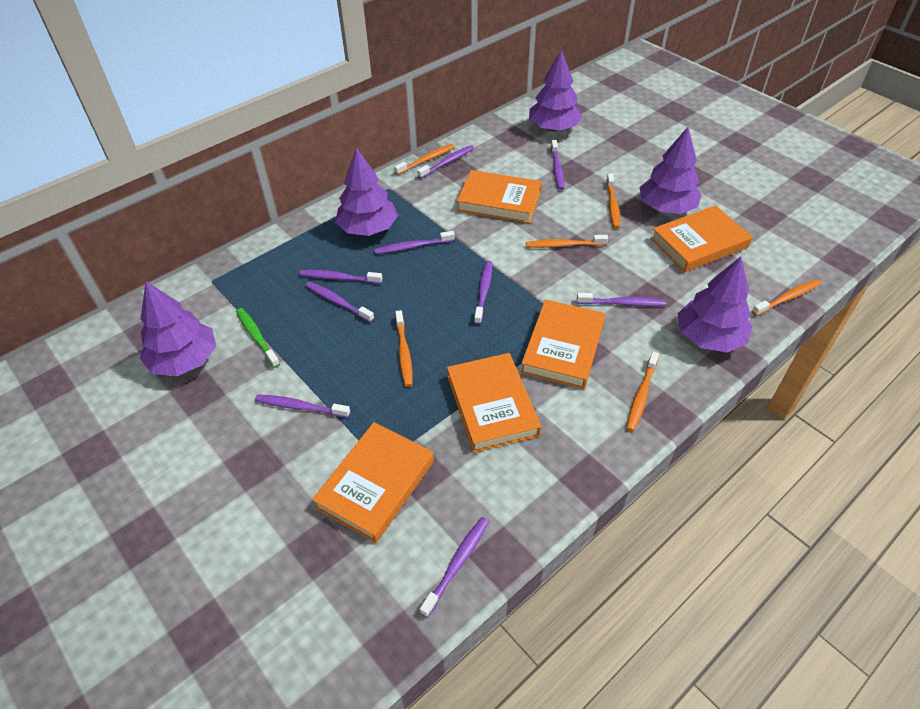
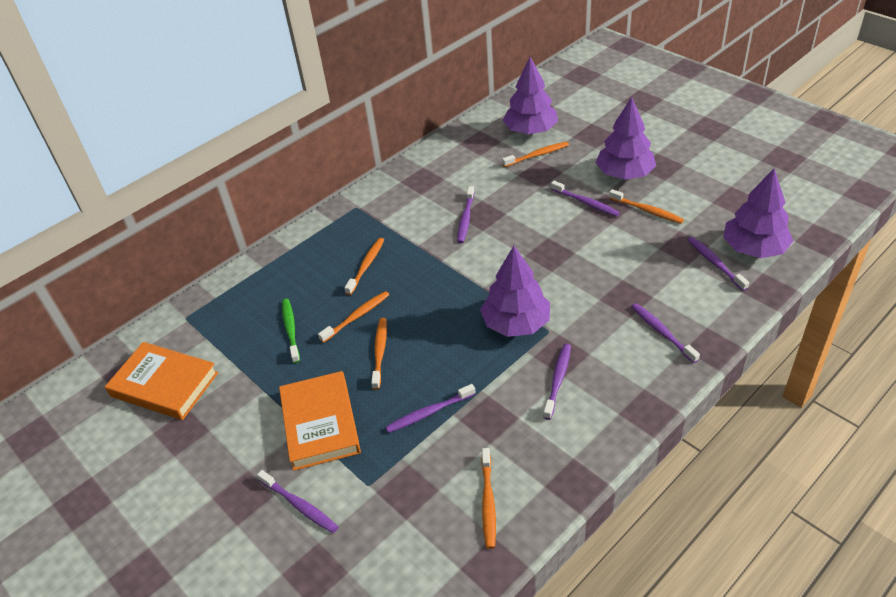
orange book: [312,422,434,543] [447,353,541,453] [457,170,542,223] [521,299,605,389] [650,205,752,272] = 5 -> [105,342,218,420] [279,371,361,471] = 2
purple toothbrush: [255,394,350,418] [299,270,383,284] [305,281,374,322] [374,231,455,254] [417,145,474,179] [420,517,489,617] [474,261,492,325] [551,140,564,190] [577,293,666,306] = 9 -> [257,470,338,533] [385,384,475,433] [457,186,474,243] [543,344,571,420] [551,181,620,217] [631,303,700,363] [688,237,749,291] = 7
purple tree: [140,281,216,376] [335,148,398,236] [529,50,583,132] [639,127,702,214] [678,257,752,353] = 5 -> [480,246,550,337] [503,57,558,134] [595,97,656,180] [723,168,793,258] = 4

